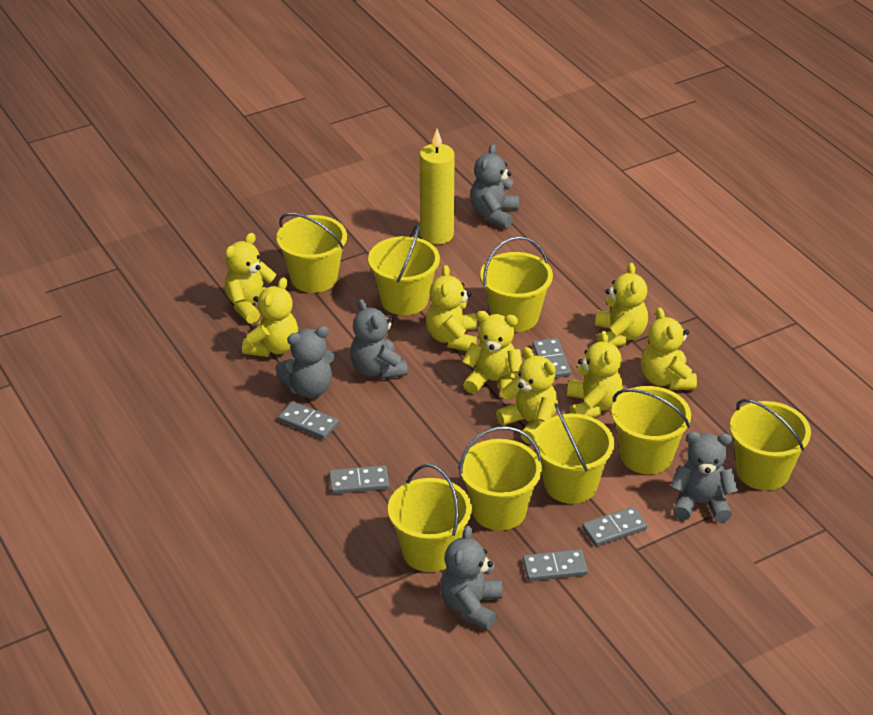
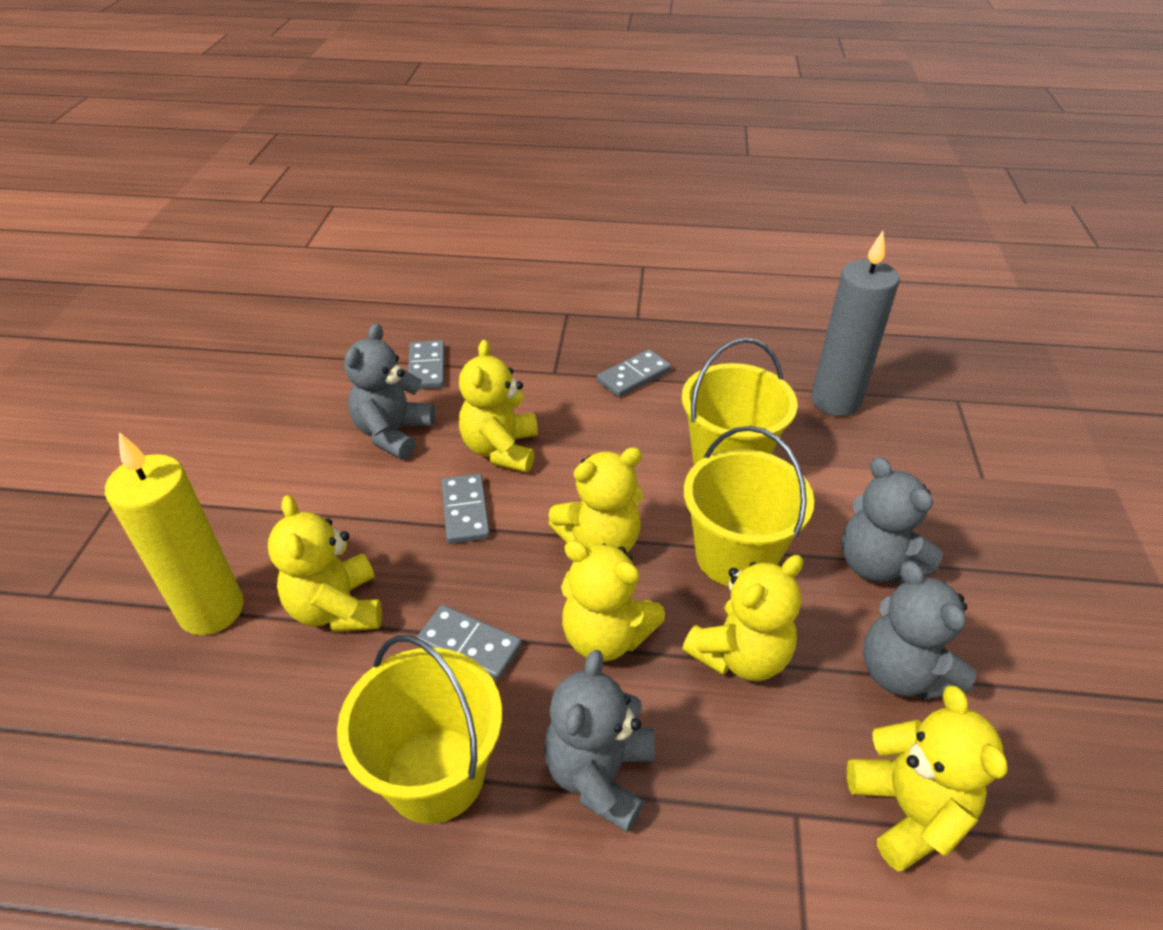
grey candle: none = 0 -> [811,231,900,416] = 1
grey domino: [278,401,339,439] [329,465,389,494] [523,549,588,581] [533,338,571,378] [582,506,648,546] = 5 -> [408,340,444,389] [417,605,522,681] [441,474,490,544] [597,349,671,397] = 4
grey teddy bear: [275,326,335,398] [350,299,408,379] [440,526,502,630] [470,144,519,229] [670,432,738,523] = 5 -> [344,323,435,459] [544,650,655,832] [841,457,943,584] [863,561,976,700] = 4
yellow bucket: [276,213,347,293] [368,224,440,315] [388,464,472,572] [459,426,542,531] [480,236,553,332] [534,403,614,504] [611,386,691,474] [730,399,811,490] = 8 -> [337,635,502,824] [682,338,798,465] [684,426,814,586] = 3
yellow teddy bear: [225,233,277,324] [242,277,298,357] [426,265,477,351] [462,311,522,399] [496,347,558,444] [567,331,623,418] [595,263,648,347] [641,307,697,390] = 8 -> [268,495,382,632] [459,340,538,473] [548,447,643,553] [561,540,665,662] [682,555,803,681] [847,685,1008,871] = 6

